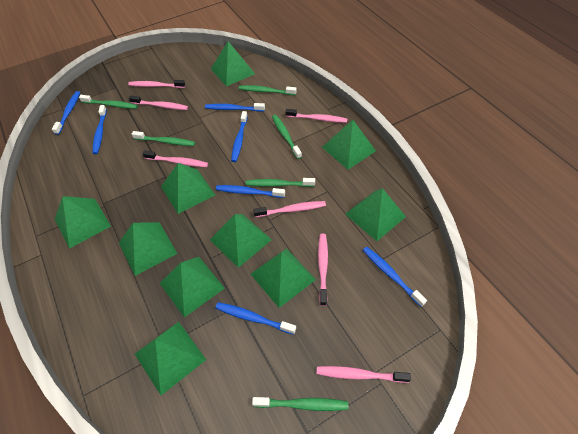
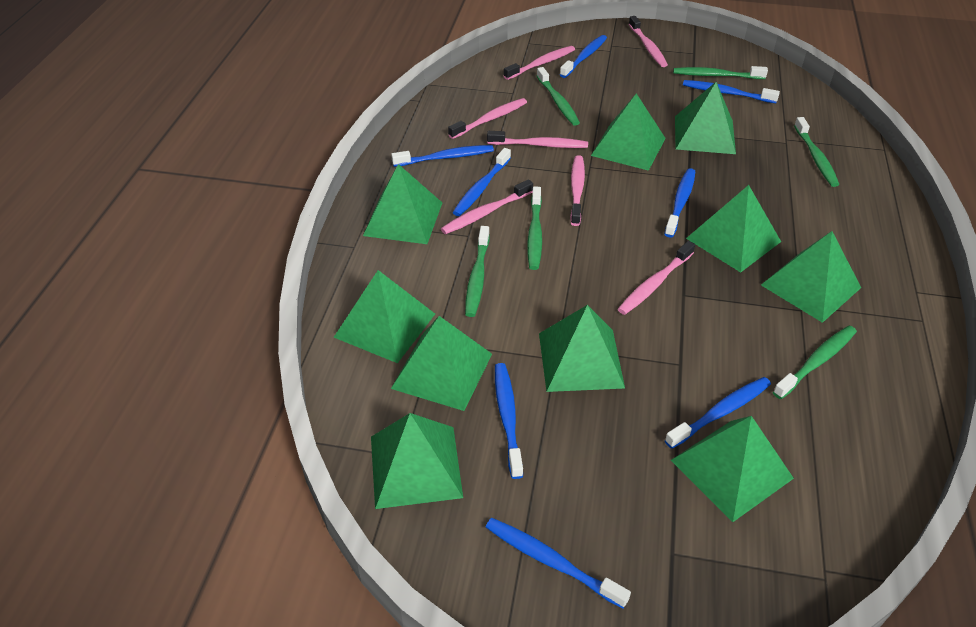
blue toothbrush: [52,91,80,135] [93,105,107,154] [205,103,265,112] [215,302,296,335] [216,185,285,198] [231,111,248,162] [363,247,427,307] = 7 -> [391,145,494,167] [453,148,511,216] [486,518,631,608] [495,363,523,479] [560,35,607,78] [664,168,695,238] [665,377,771,449] [683,80,780,103] = 8

